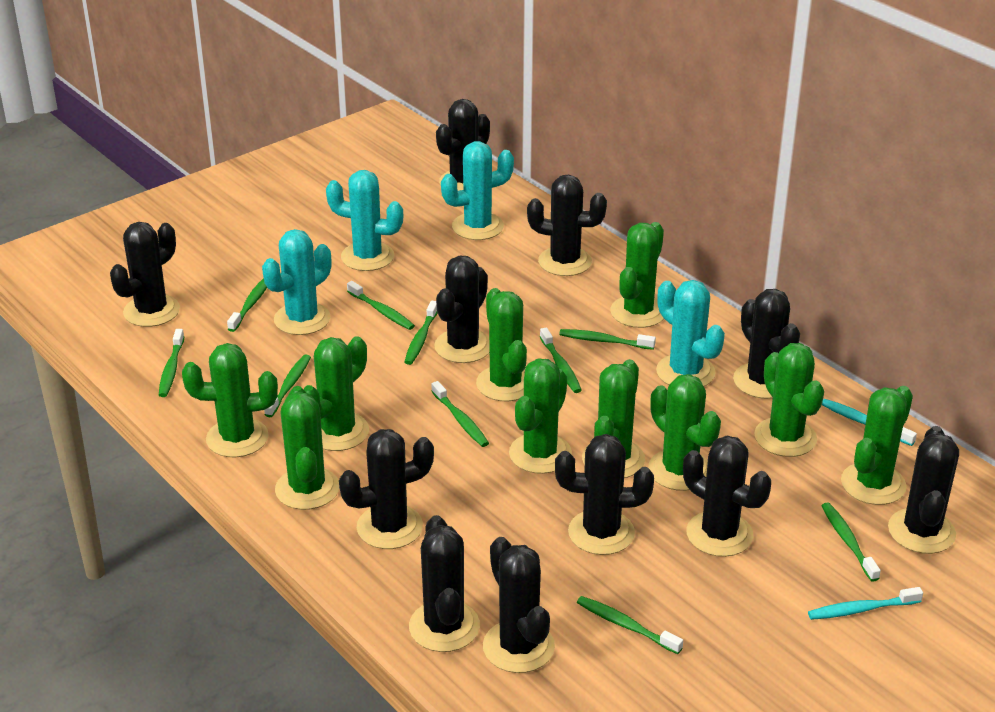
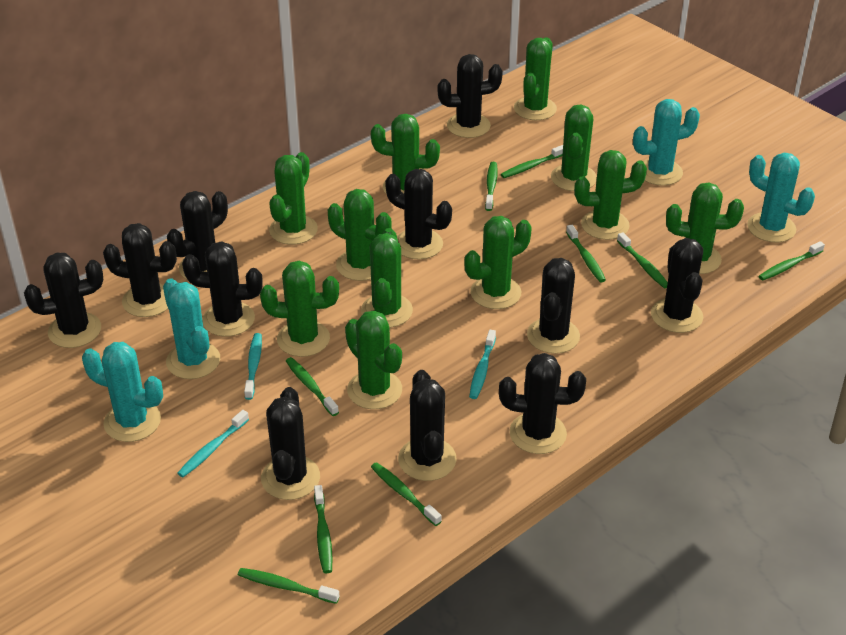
green cactus: [182,343,278,457] [275,386,339,510] [304,336,369,451] [476,288,527,402] [509,358,572,474] [582,359,645,478] [610,222,664,328] [648,374,721,491] [754,343,824,457] [841,386,913,505] = 10 -> [260,261,339,357] [269,152,318,245] [328,189,391,281] [345,311,402,409] [361,228,413,328] [371,114,440,195] [465,216,532,309] [514,37,557,120] [551,105,597,191] [574,150,647,240] [666,182,744,274] = 11
green toothbrush: [159,329,184,397] [227,278,267,332] [264,354,311,417] [347,281,415,330] [404,301,437,365] [431,381,489,447] [540,327,582,393] [559,329,656,350] [577,596,683,654] [821,502,881,582] = 10 -> [238,568,339,604] [286,357,339,416] [314,485,333,573] [371,462,442,526] [485,162,498,211] [501,145,563,178] [566,225,606,283] [617,232,668,288] [759,241,825,280] = 9
turquoise toothbrush: [808,587,923,620] [822,399,917,446] = 2 -> [177,410,249,477] [244,333,262,400] [469,330,496,399] = 3

